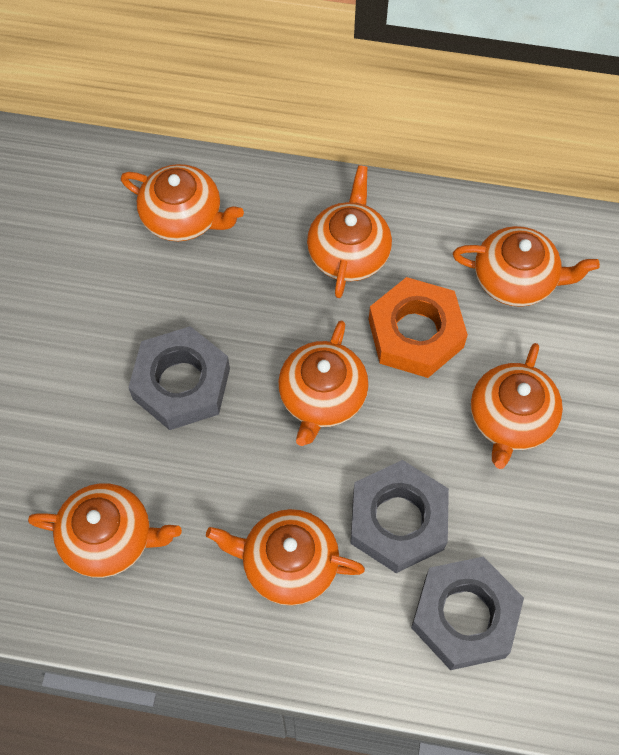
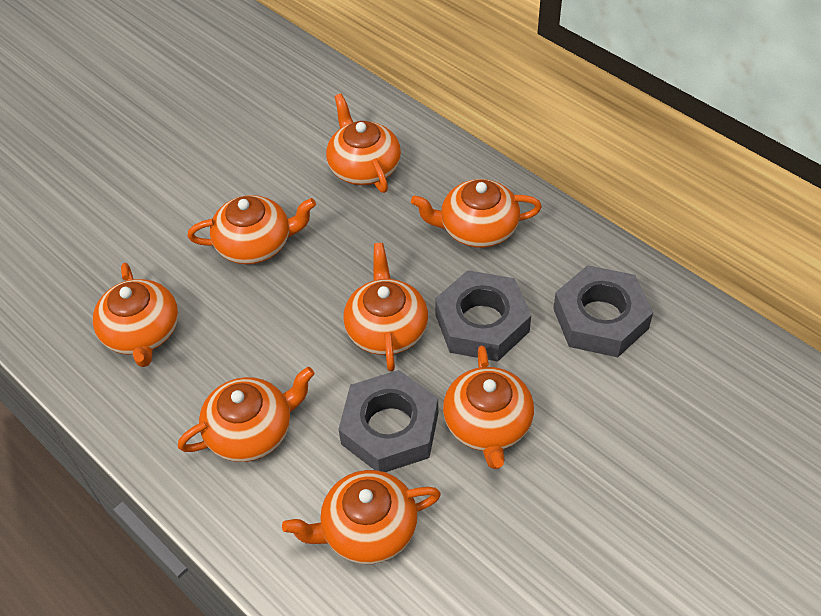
orange nut: [369,277,468,378] = 1 -> none = 0
orange teapot: [28,483,182,578] [121,164,244,241] [206,509,365,606] [278,321,369,446] [307,165,392,298] [453,226,600,307] [471,343,563,469] = 7 -> [93,263,178,367] [178,367,315,462] [187,195,316,264] [282,470,441,564] [326,93,401,193] [343,243,428,371] [411,179,542,248] [443,345,534,469] = 8

